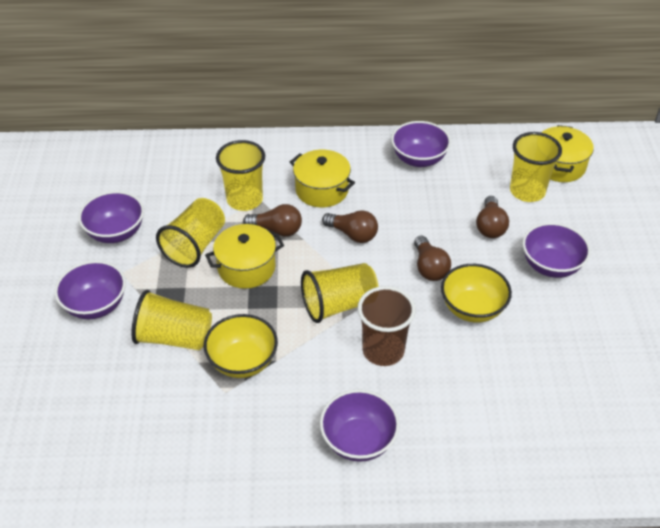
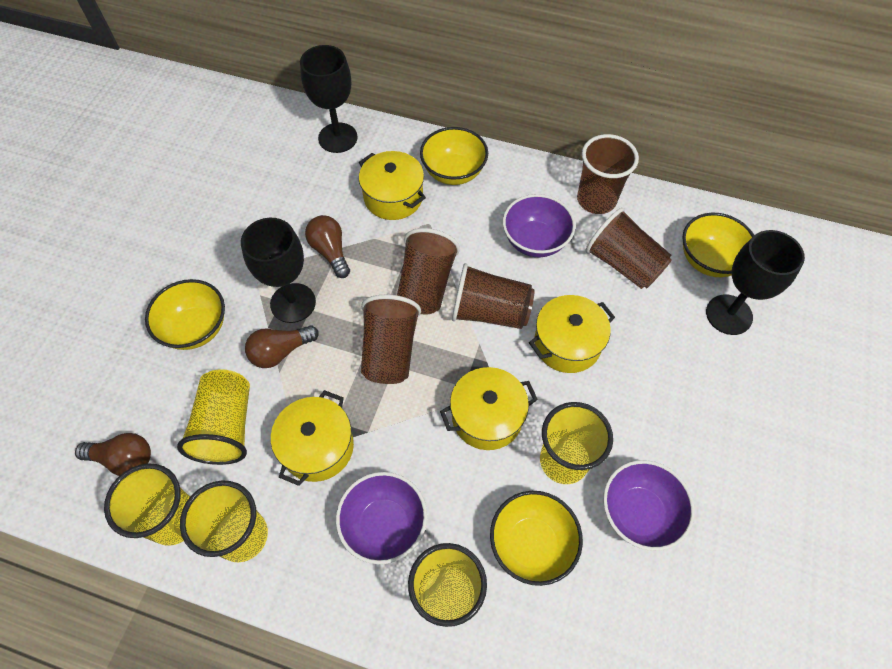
black goblet: none = 0 -> [241,218,316,323] [300,45,358,153] [706,230,805,335] = 3
brown cup: [357,286,416,366] = 1 -> [361,295,421,384] [397,228,460,314] [452,263,535,329] [577,134,639,214] [586,208,672,289] = 5
brown light bulb: [243,204,302,236] [322,210,378,243] [414,236,451,281] [476,196,509,238] = 4 -> [75,433,151,476] [245,325,319,368] [305,215,350,278] = 3
purple bowl: [55,261,126,319] [78,191,144,243] [320,390,400,462] [391,121,451,167] [522,223,591,278] = 5 -> [336,472,427,564] [503,194,576,257] [603,460,695,551] = 3
yellow bowl: [204,314,278,378] [441,264,512,323] = 2 -> [145,279,225,350] [420,127,488,185] [490,491,583,586] [682,213,754,277] = 4
yellow pot: [205,224,284,289] [290,150,355,207] [541,125,594,182] = 3 -> [271,390,354,486] [359,151,426,220] [440,367,538,450] [529,295,615,373] = 4

